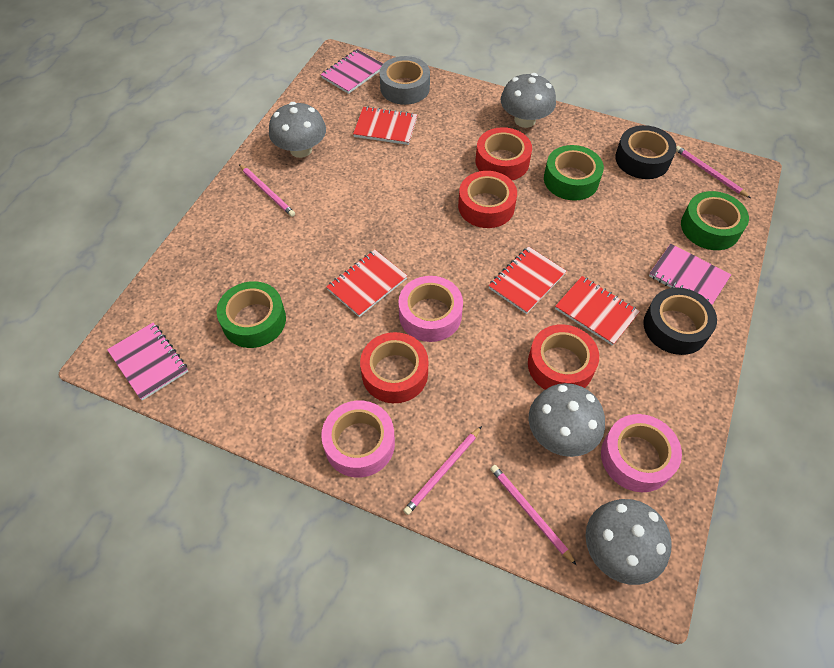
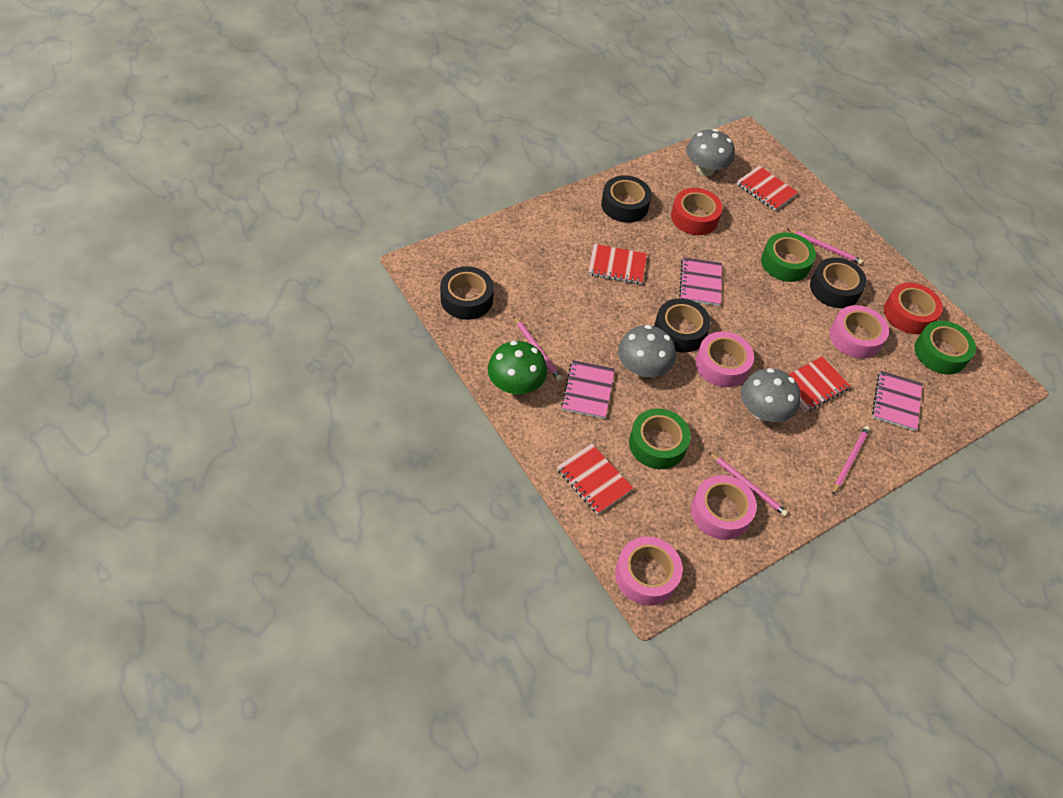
black tape: [615,125,676,179] [643,288,717,355] = 2 -> [440,266,494,320] [601,175,652,223] [654,299,711,352] [810,258,867,308] = 4
green mushroom: none = 0 -> [488,341,547,394] = 1
grey mushroom: [269,102,326,158] [501,73,556,128] [529,383,605,457] [585,499,672,585] = 4 -> [618,325,676,378] [686,129,735,176] [741,368,801,422] = 3
grey tape: [379,56,430,105] = 1 -> none = 0
pink tape: [321,401,395,478] [398,276,463,342] [601,414,682,492] = 3 -> [615,536,683,606] [691,475,757,540] [695,331,754,387] [830,305,889,359] = 4
red tape: [360,332,428,403] [458,171,517,228] [476,127,532,180] [528,324,599,390] = 4 -> [671,188,723,235] [884,283,943,334] = 2

